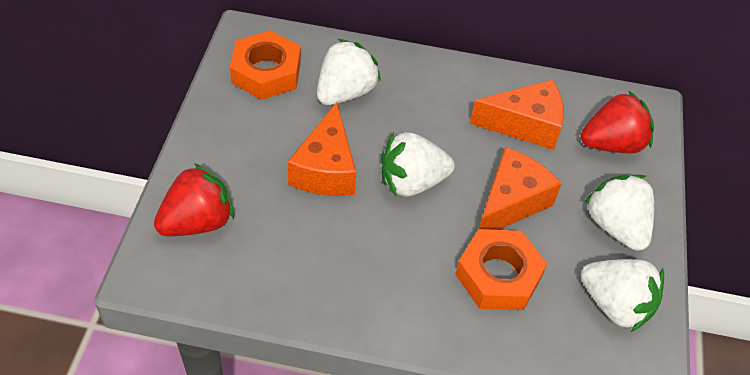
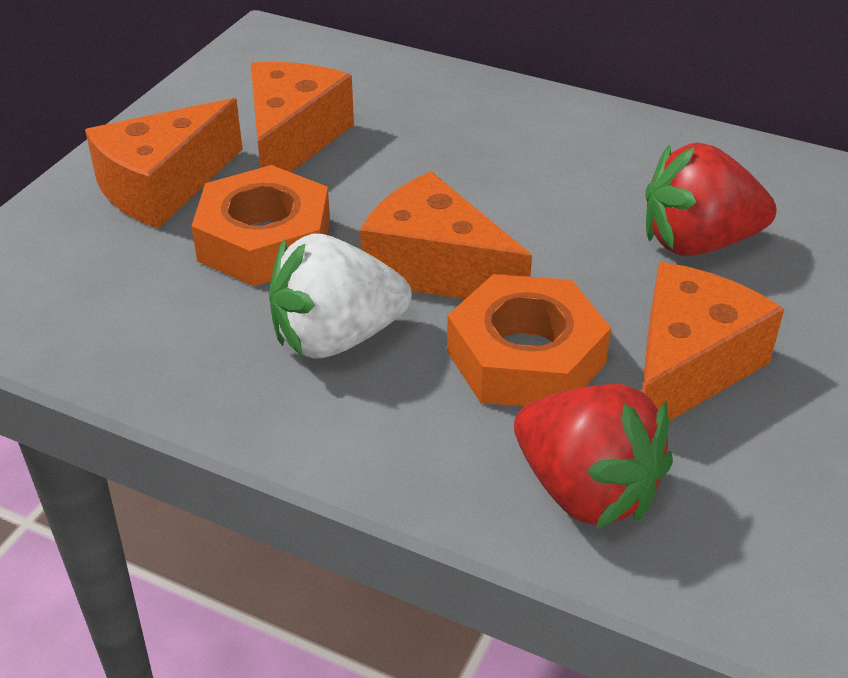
orange cheese: [288,102,356,196] [470,79,564,150] [479,147,562,230] = 3 -> [85,98,243,229] [251,62,354,172] [360,171,532,299] [642,262,784,421] = 4
white strawberry: [317,39,381,105] [381,132,455,197] [581,259,664,332] [585,174,654,251] = 4 -> [269,234,412,359] = 1

